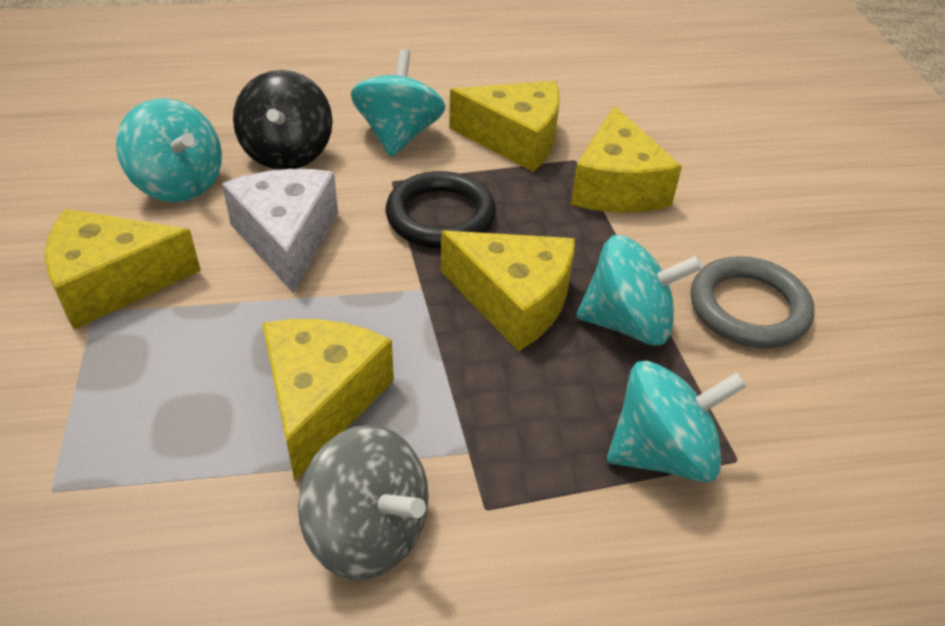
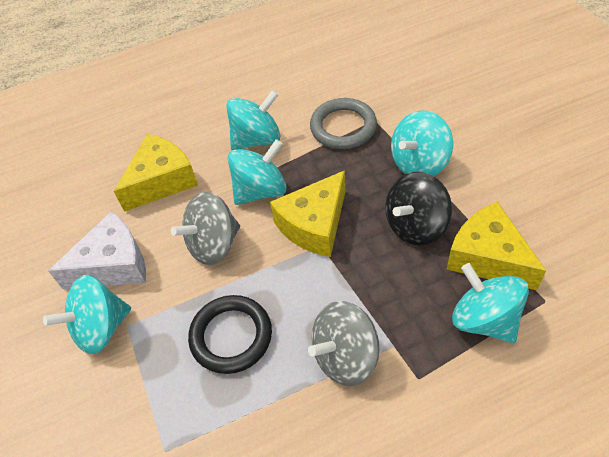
grey spinning top: [298,425,429,580] = 1 -> [171,192,240,265] [308,301,380,386] = 2
turquoise spinning top: [116,98,222,202] [351,49,445,157] [576,235,703,345] [607,361,747,482] = 4 -> [43,275,131,354] [226,90,281,150] [228,139,287,205] [391,110,453,176] [452,263,529,343] = 5
yellow cheese: [45,209,201,330] [262,319,394,481] [441,231,575,351] [449,81,560,172] [571,106,682,213] = 5 -> [114,134,198,212] [270,170,345,257] [446,202,546,290] = 3

